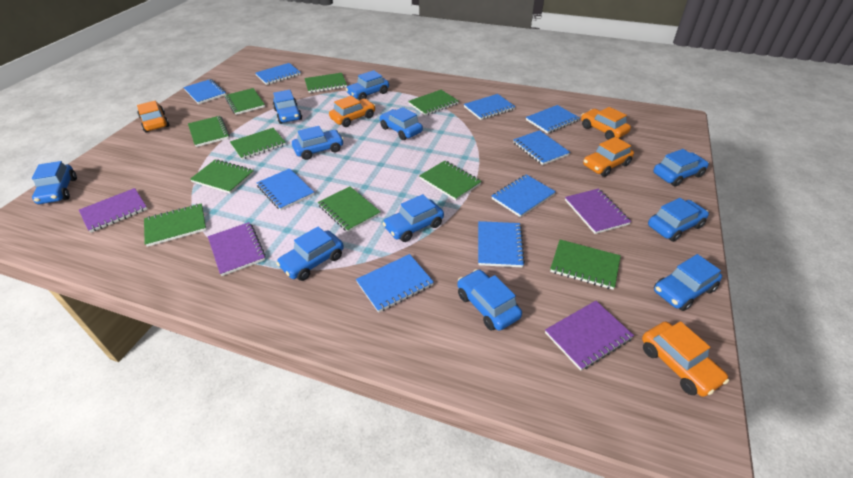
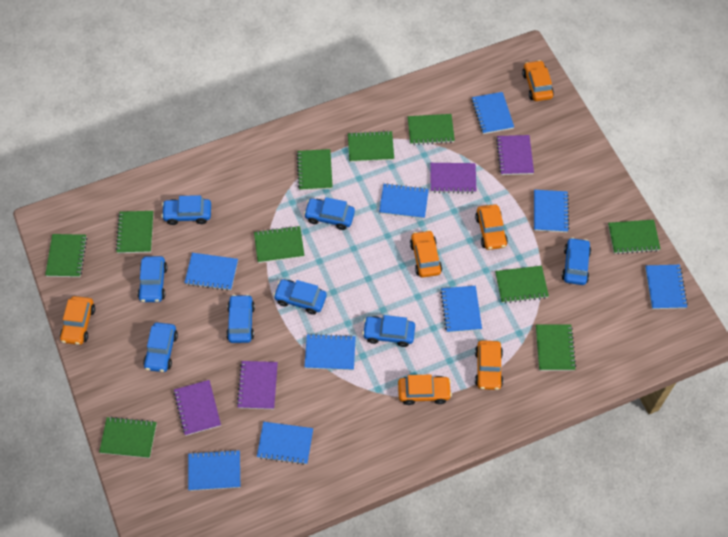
blue car: [32,161,77,204] [273,90,302,124] [276,227,344,281] [292,126,344,160] [346,70,389,100] [379,107,423,140] [383,194,444,242] [457,269,522,331] [648,198,709,242] [653,149,709,186] [654,254,722,311] = 11 -> [138,256,167,302] [143,323,178,372] [161,195,211,225] [226,294,255,343] [273,279,327,315] [304,197,355,230] [362,315,415,347] [562,237,591,285] = 8
orange car: [137,101,169,132] [329,96,375,127] [581,107,631,140] [583,137,634,177] [642,321,729,397] = 5 -> [60,296,95,345] [398,374,452,405] [410,230,442,278] [475,204,508,250] [475,340,503,390] [522,60,554,101] = 6

